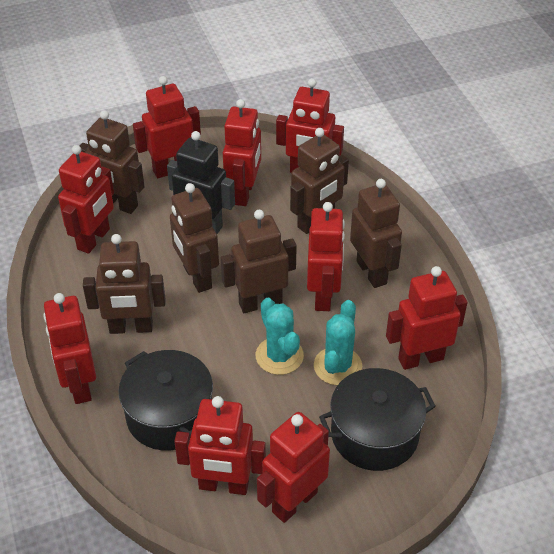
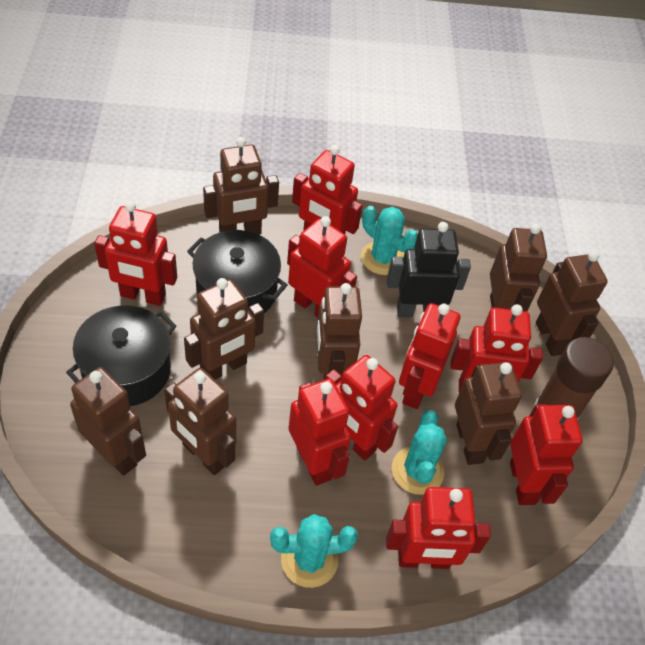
brown glue stick: none = 0 -> [533,337,614,420] = 1
brown robot: [79,110,145,214] [83,234,166,334] [170,183,219,293] [221,210,297,313] [290,128,349,234] [350,179,402,288] = 6 -> [70,367,146,476] [164,368,236,475] [184,278,264,379] [203,137,279,235] [316,283,362,380] [455,362,522,465] [490,224,547,312] [536,251,608,356] = 8
turquoise cactus: [256,298,304,375] [314,300,362,386] = 2 -> [270,514,358,588] [361,206,418,275] [392,410,447,495] = 3

